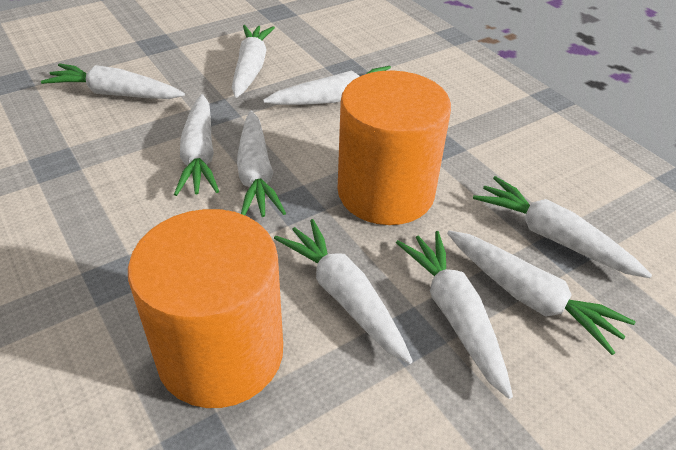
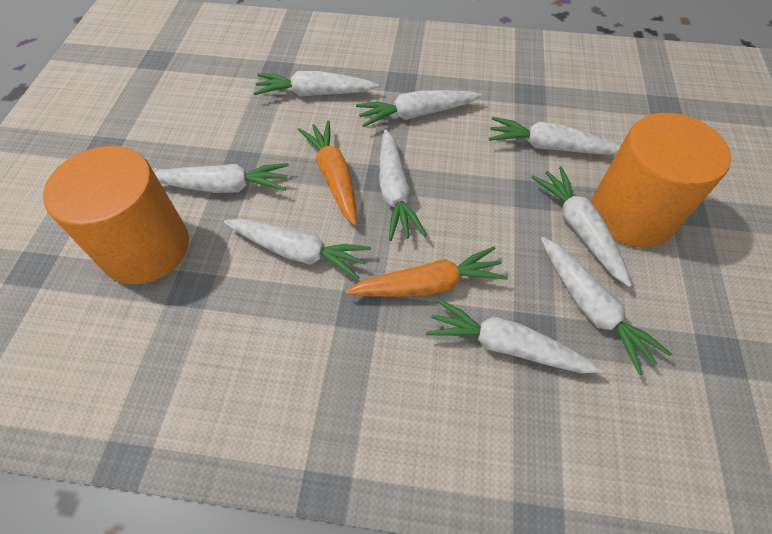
orange carrot: none = 0 -> [298,120,357,226] [345,246,508,297] = 2

